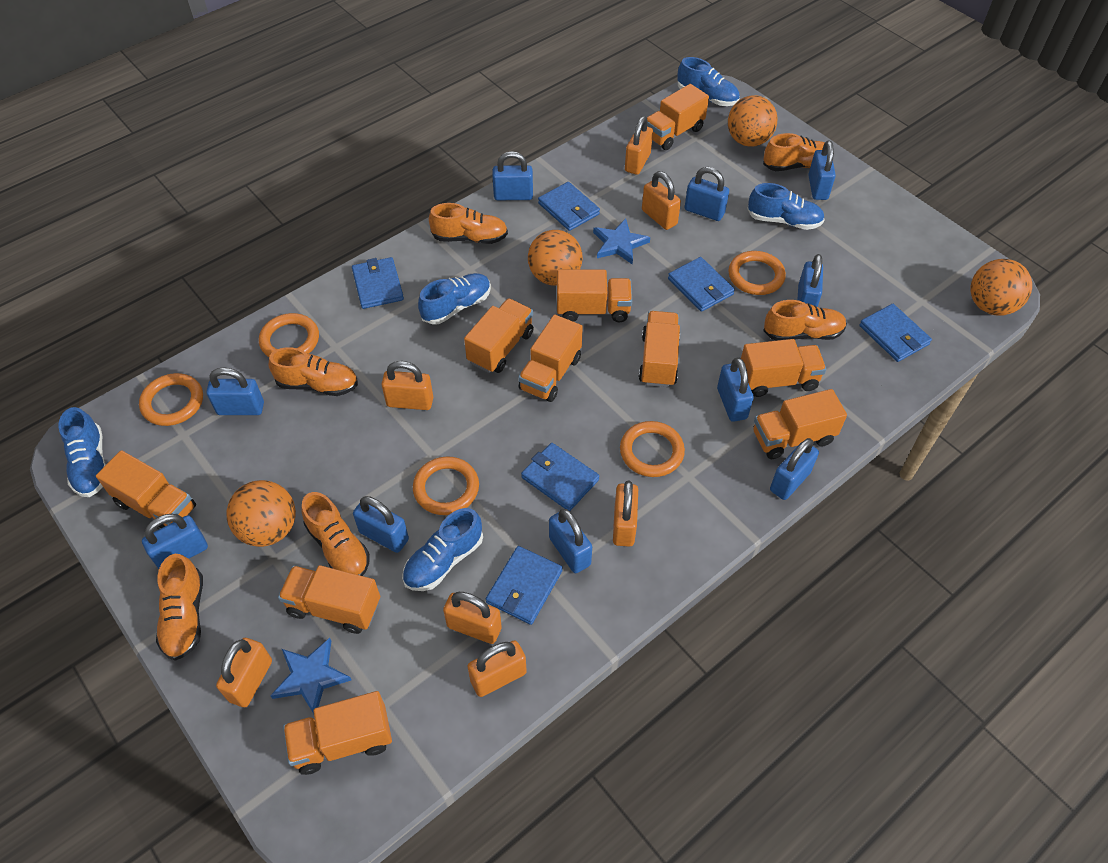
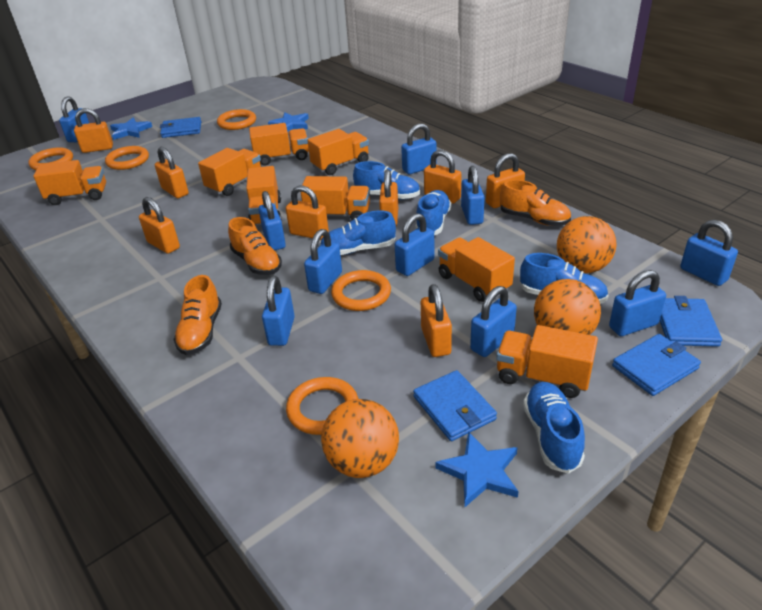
blue star: [270,638,352,714] [593,219,650,265] = 2 -> [110,118,152,140] [268,112,309,132] [436,431,519,507] = 3
blue wallet: [352,257,404,309] [486,546,563,625] [521,443,599,511] [538,182,600,231] [668,257,735,312] [859,304,932,362] = 6 -> [160,117,201,138] [413,370,497,441] [612,334,701,396] [660,296,722,347] = 4
orange ball: [227,480,296,547] [528,230,583,286] [728,95,778,147] [970,259,1032,316] = 4 -> [321,399,399,478] [534,279,601,335] [557,216,616,273] = 3
orange padlock: [216,638,272,707] [382,361,433,410] [443,592,502,644] [467,640,527,697] [613,480,638,547] [625,116,653,175] [642,171,681,230] = 7 -> [74,108,113,153] [139,197,180,254] [155,147,189,198] [286,186,329,240] [379,169,398,226] [421,284,452,357] [424,150,461,204] [486,153,525,208] = 8
orange shoe: [156,554,203,661] [269,347,358,396] [301,492,370,576] [429,203,508,244] [763,133,834,171] [763,300,847,341] = 6 -> [173,275,222,355] [228,217,282,275] [500,179,571,226] = 3
orange truck: [96,450,196,530] [278,565,380,634] [283,691,392,775] [464,298,534,373] [518,315,583,402] [557,270,632,322] [639,311,680,387] [647,84,709,150] [741,339,826,397] [753,389,847,459] = 10 -> [34,160,106,205] [198,148,261,196] [246,166,281,225] [249,123,309,166] [301,176,370,220] [307,129,369,175] [438,237,515,302] [496,325,598,398] = 8

